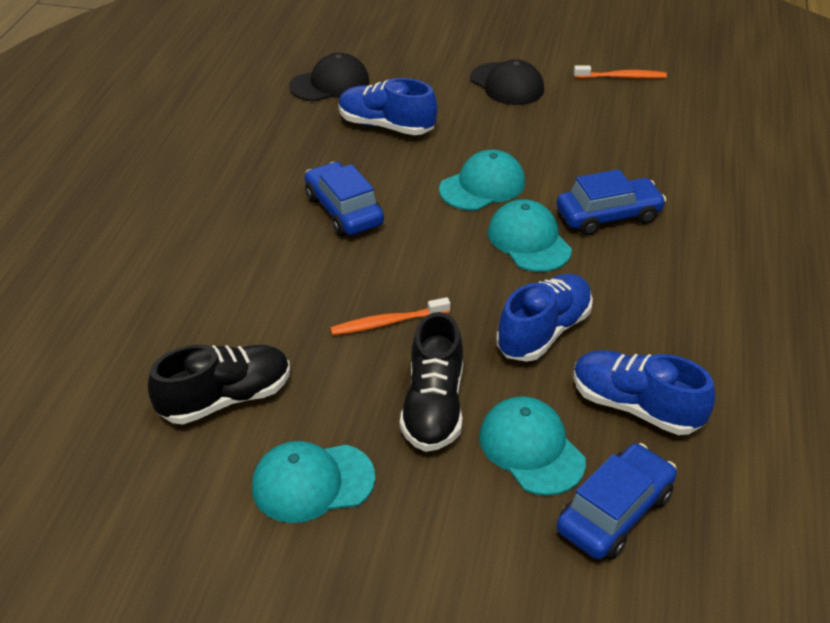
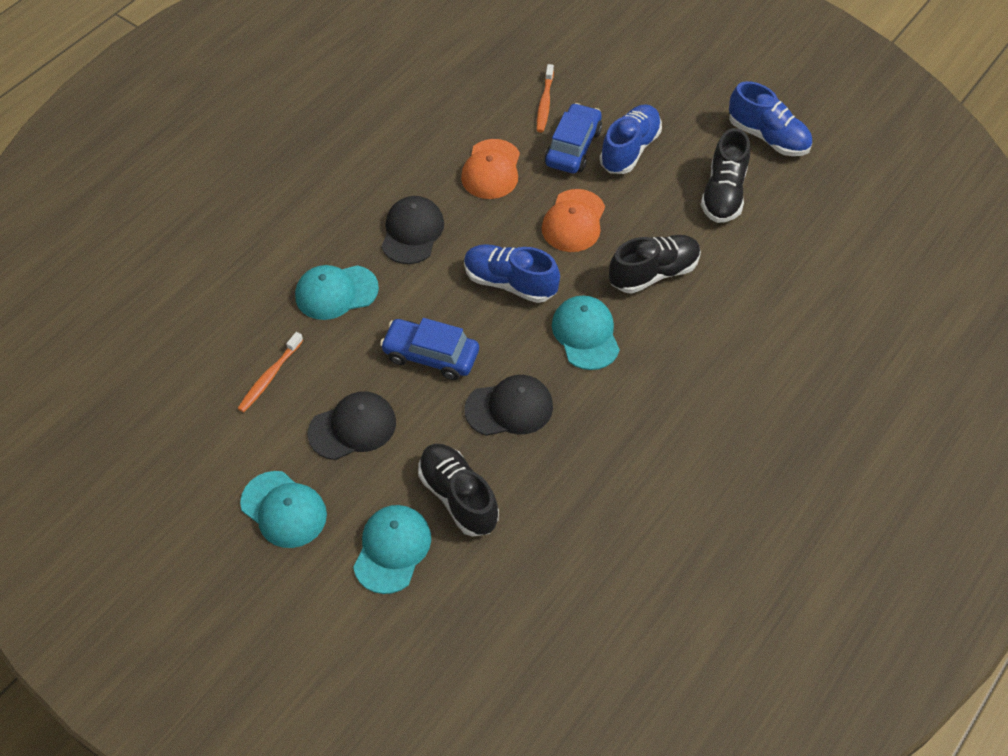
black cap: [289,53,369,101] [470,59,544,105] = 2 -> [308,391,396,460] [381,196,444,264] [464,375,553,436] = 3
black shoe: [148,345,290,424] [400,312,463,452] = 2 -> [418,444,499,537] [609,235,701,294] [701,128,750,223] = 3
blue car: [305,162,384,236] [557,169,667,236] [557,443,677,560] = 3 -> [380,318,479,380] [545,103,602,173] = 2
orange cap: none = 0 -> [461,139,520,199] [542,189,605,252] = 2

